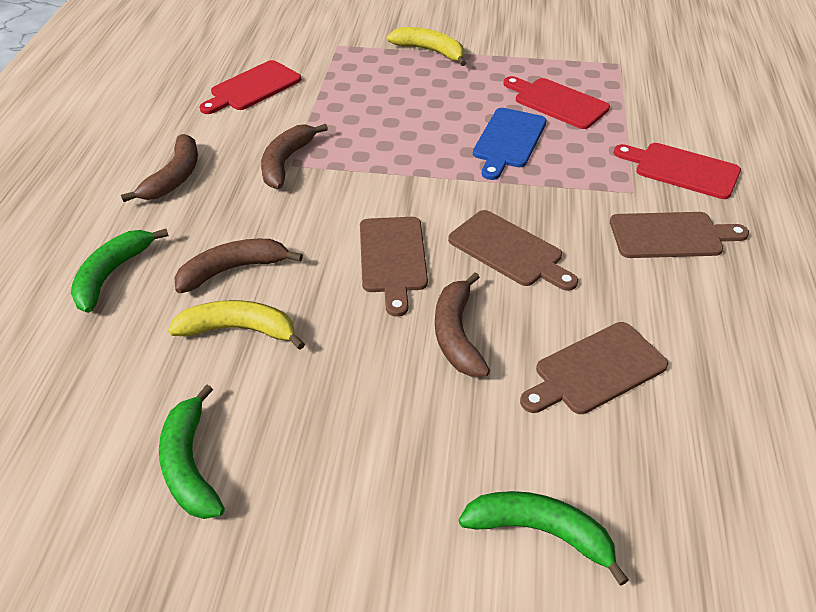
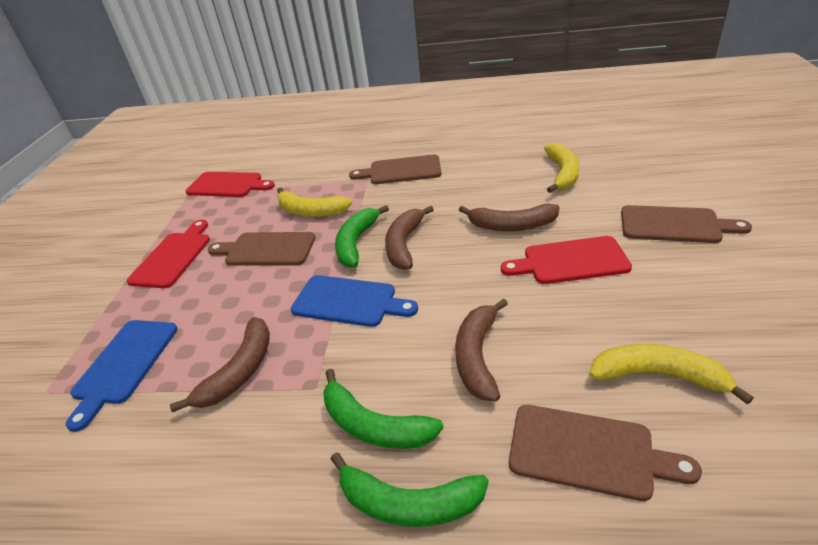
blue cutting board: [473,108,546,180] = 1 -> [66,320,177,432] [291,275,418,327] = 2
yellow banana: [168,300,305,350] [386,27,466,66] = 2 -> [277,187,353,217] [544,143,579,193] [589,344,754,405] = 3

